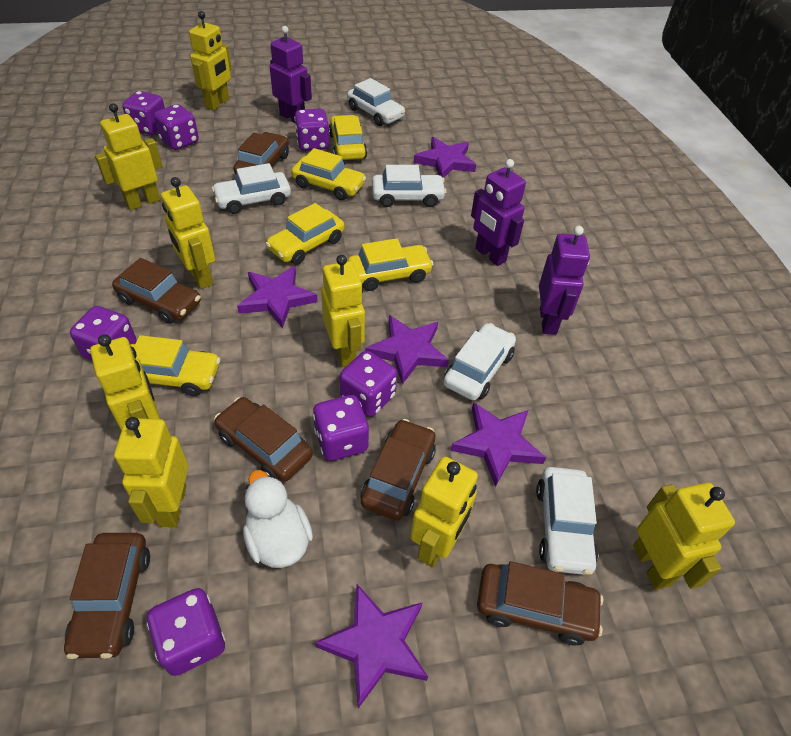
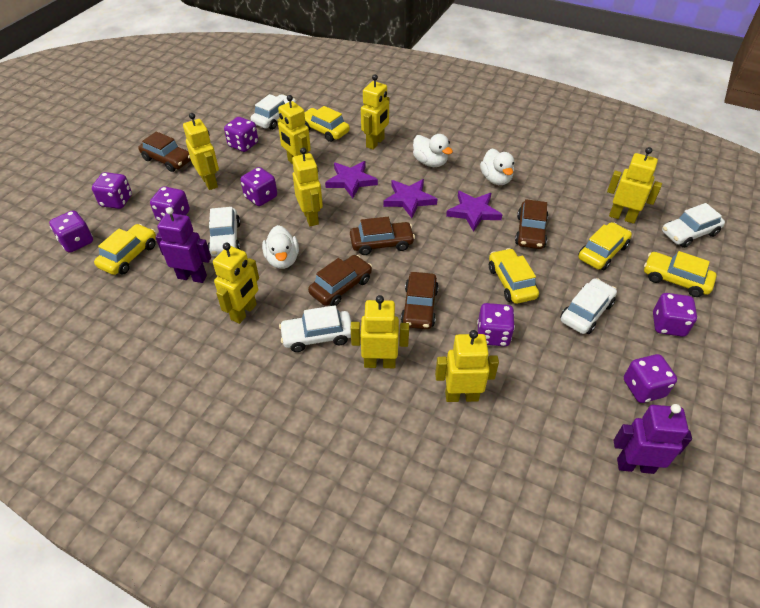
brown car: [64,533,150,659] [112,258,201,324] [214,397,313,482] [234,132,289,174] [361,419,436,521] [477,561,603,645] = 6 -> [138,131,191,172] [308,255,372,306] [350,217,415,255] [401,272,439,329] [515,199,548,249] = 5
purple dice: [70,306,137,361] [122,91,165,135] [147,588,225,676] [154,104,199,150] [294,109,329,151] [313,395,369,461] [339,351,397,417] = 7 -> [49,210,93,253] [92,172,132,209] [150,186,190,221] [224,117,258,152] [240,167,277,206] [477,303,515,346] [624,354,677,403] [653,293,697,337] = 8
purple robot: [270,26,312,123] [471,159,526,266] [539,226,590,335] = 3 -> [155,207,211,283] [614,404,692,474] = 2
purple star: [237,266,318,328] [315,584,428,708] [365,315,449,385] [414,137,476,178] [451,402,546,487] = 5 -> [325,161,378,198] [383,179,437,218] [446,191,502,232] = 3
white duck: [243,470,313,568] = 1 -> [262,225,299,269] [413,134,453,167] [480,148,514,185] = 3

